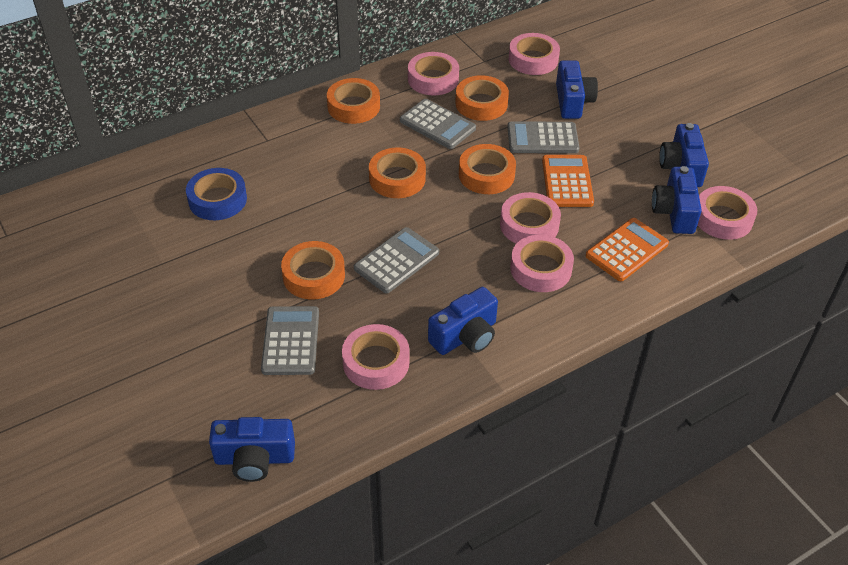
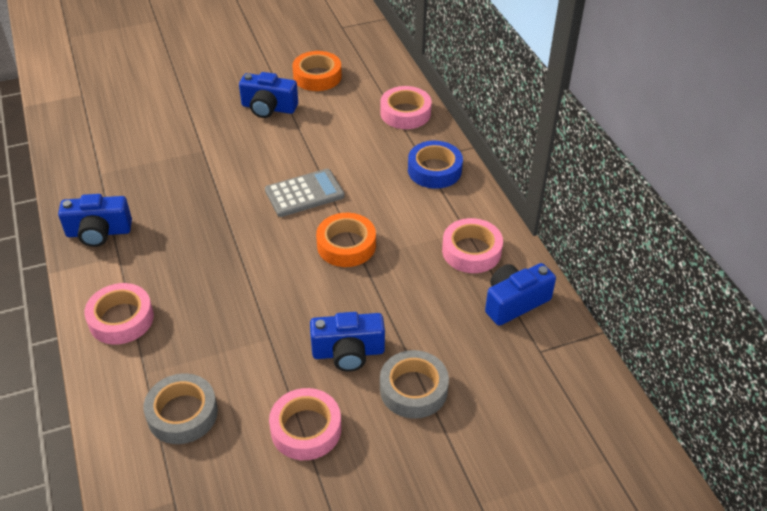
blue camera: [209,417,295,482] [428,287,498,355] [556,60,598,119] [652,166,702,234] [659,123,709,187] = 5 -> [58,194,132,247] [239,72,298,118] [310,312,385,372] [485,263,556,326] = 4
grey calculator: [261,306,319,375] [354,227,439,293] [400,99,476,149] [507,121,579,153] = 4 -> [265,169,345,217] = 1
grey tape: none = 0 -> [144,373,218,444] [380,350,449,419] = 2
orange calculator: [542,155,594,207] [586,218,669,281] = 2 -> none = 0
orange tape: [281,241,345,300] [327,78,380,124] [369,148,426,198] [455,75,509,121] [459,144,516,194] = 5 -> [292,51,342,91] [316,213,376,267] = 2
pink tape: [342,324,410,390] [408,52,459,95] [500,192,561,244] [509,33,560,75] [510,235,574,292] [698,186,757,240] = 6 -> [84,283,154,345] [269,388,341,460] [381,86,431,129] [442,218,503,273] = 4

